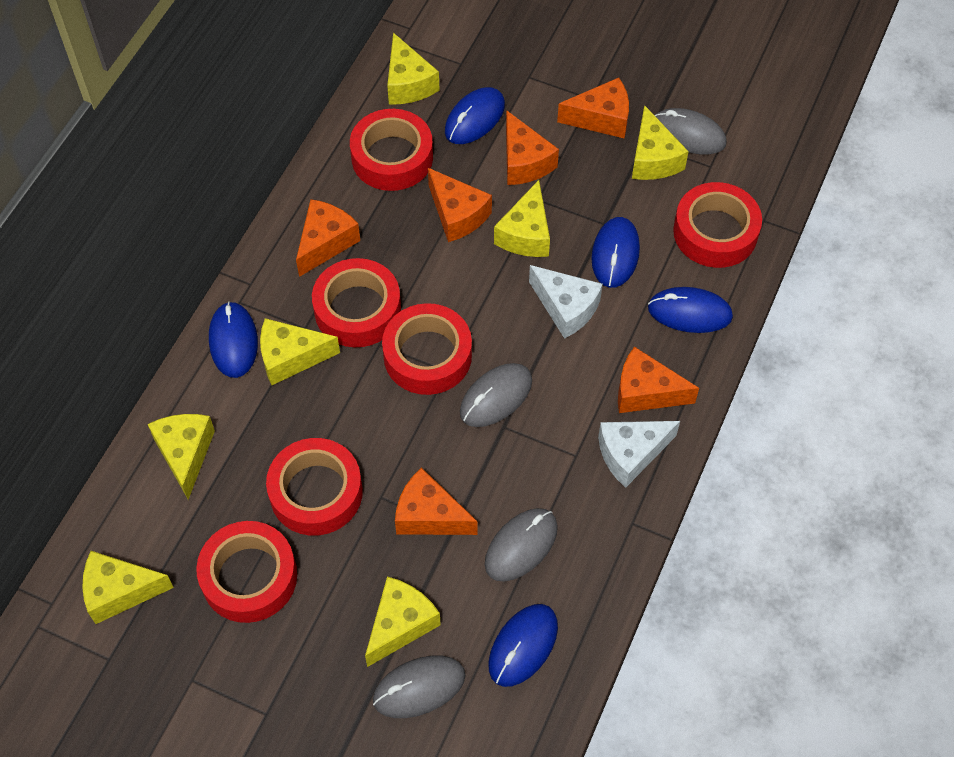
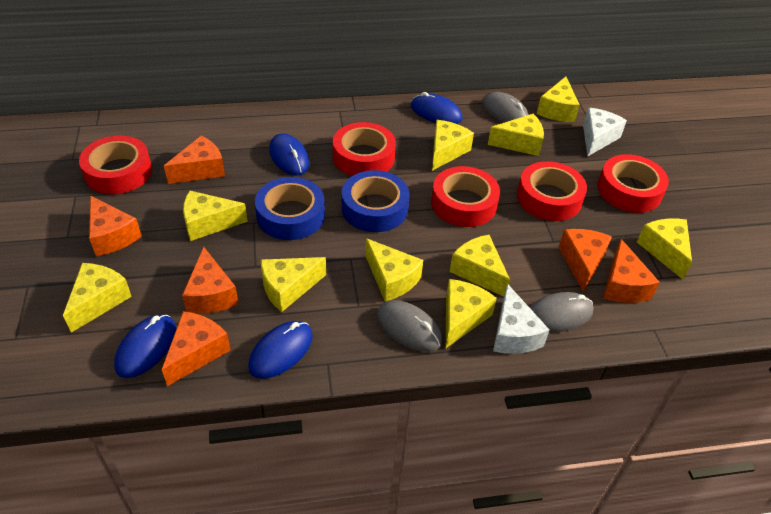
blue mouse: [209,301,258,378] [445,87,505,144] [488,604,558,687] [591,217,640,288] [648,287,733,333] = 5 -> [114,315,176,378] [248,321,313,379] [269,133,309,176] [411,92,463,124] = 4
blue tape: none = 0 -> [255,177,325,240] [342,170,410,232] = 2
grey mouse: [373,655,466,718] [460,363,532,427] [485,508,558,582] [654,108,727,155] = 4 -> [377,300,442,352] [482,92,529,123] [529,292,594,332] = 3
red tape: [196,521,297,623] [266,438,363,536] [312,258,401,347] [350,109,433,191] [382,303,472,395] [673,182,762,268] = 6 -> [79,136,152,194] [333,122,396,176] [431,166,500,227] [517,161,587,221] [598,154,669,213] = 5
yellow cheese: [82,551,174,624] [148,414,215,500] [260,318,340,385] [365,576,441,667] [387,33,440,104] [494,180,550,257] [632,105,689,180] = 7 -> [63,263,132,333] [183,191,248,241] [261,257,326,312] [365,238,423,302] [432,120,474,171] [446,279,497,348] [450,235,511,297] [488,114,544,156] [537,77,580,122] [637,219,692,279] = 10

